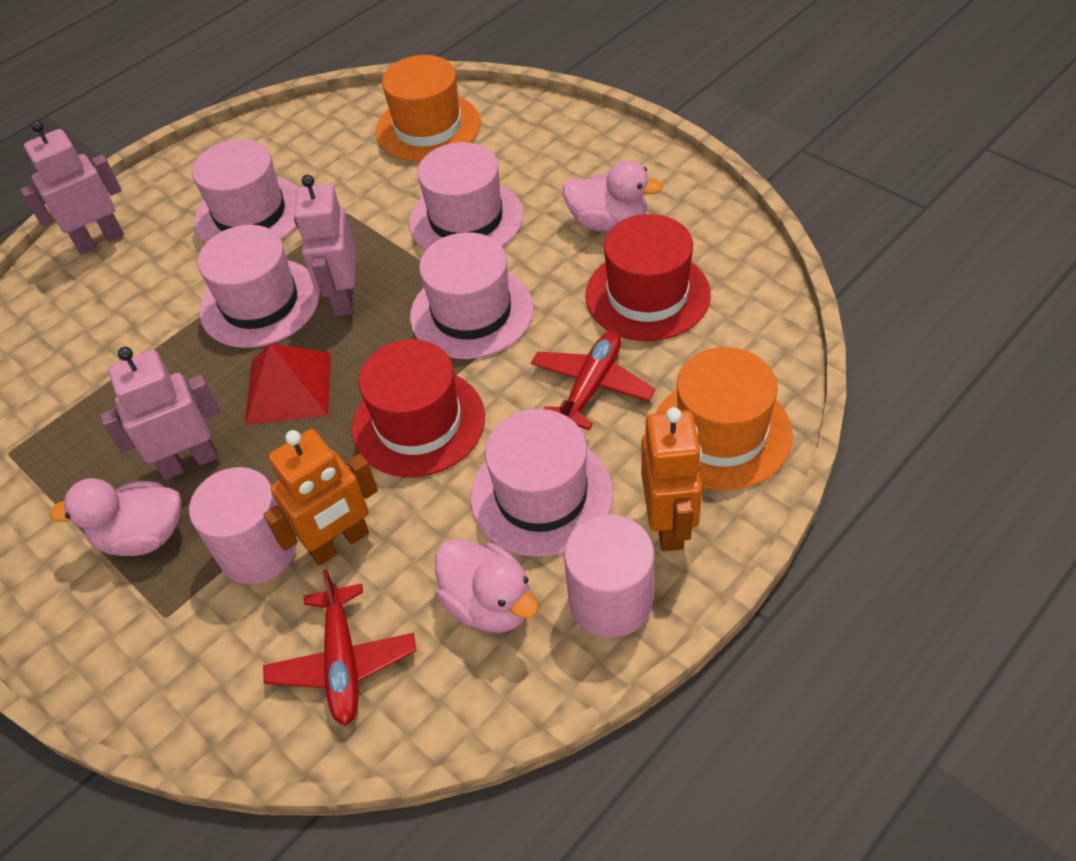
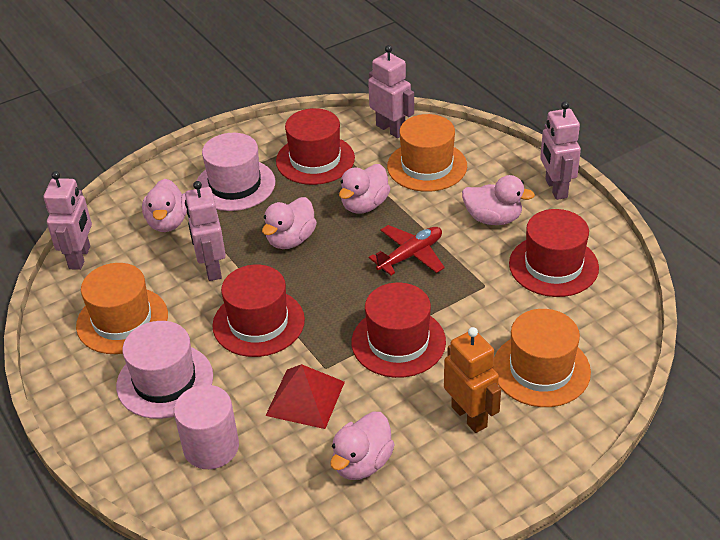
orange hat: [376,55,480,161] [656,347,793,490] = 2 -> [76,263,168,354] [387,114,467,192] [492,309,591,407] = 3
orange robot: [263,429,378,566] [641,407,702,551] = 2 -> [444,327,501,433] = 1
pink cylinder: [189,467,297,584] [564,515,654,638] = 2 -> [174,385,239,469] = 1
pink duck: [49,478,182,556] [435,539,539,633] [563,160,663,232] = 3 -> [142,179,187,232] [262,197,317,249] [330,412,395,480] [339,164,391,214] [462,175,535,225] = 5
pink hat: [192,139,298,244] [198,225,320,348] [409,142,524,250] [410,232,534,359] [471,409,613,557] = 5 -> [116,321,213,419] [197,133,275,211] = 2
pink robot: [21,120,124,254] [100,347,220,480] [294,174,356,316] = 3 -> [44,171,92,270] [185,181,226,281] [368,45,414,138] [540,101,581,200] = 4
red hat: [352,339,485,478] [585,214,711,341] = 2 -> [212,265,305,357] [276,108,355,185] [351,283,446,378] [509,209,599,297] = 4
red plane: [263,569,416,726] [531,331,655,430] = 2 -> [369,225,445,275] = 1

